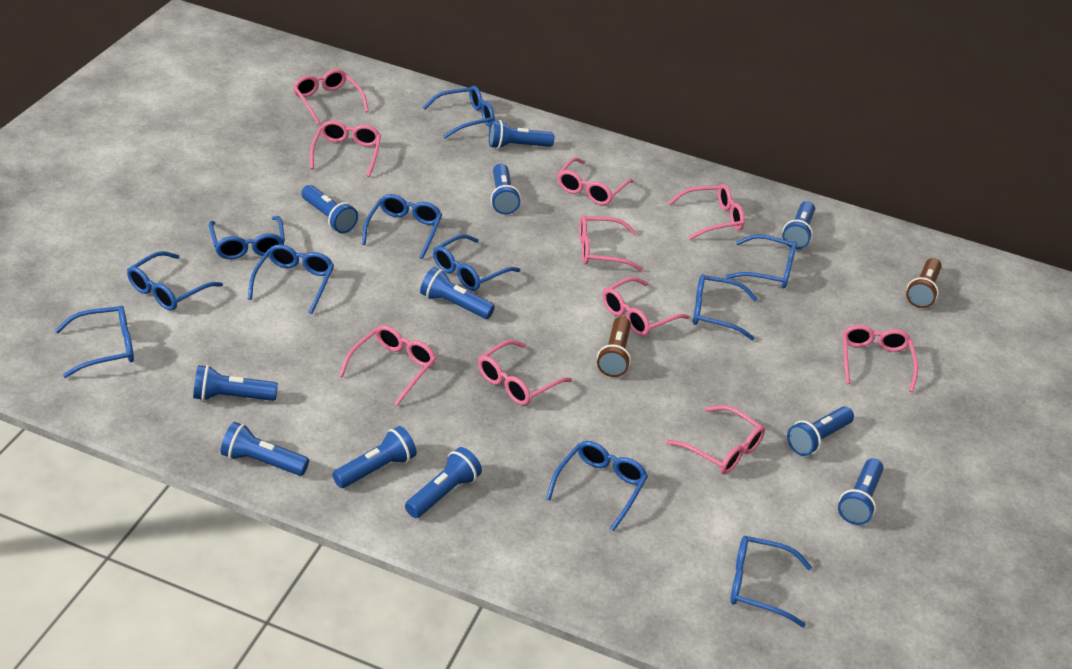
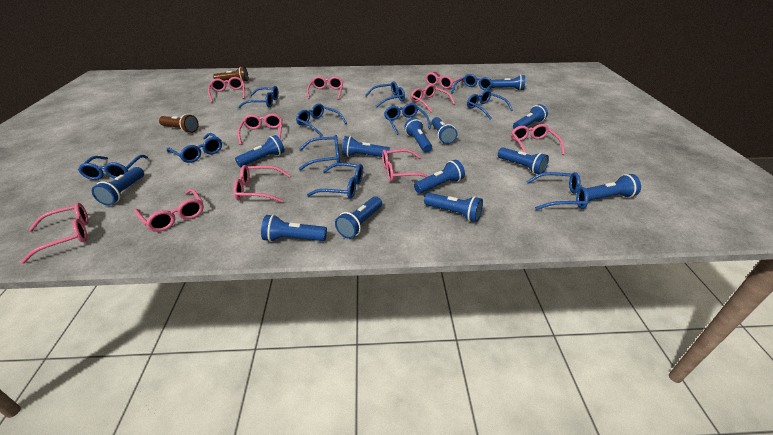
blue flashlight: [193,365,278,401] [221,422,309,476] [301,185,358,233] [332,426,417,488] [405,447,482,518] [420,267,495,319] [489,120,554,149] [491,164,521,215] [782,201,815,249] [787,406,854,456] [838,458,884,525] = 11 -> [92,167,144,205] [235,135,285,167] [261,214,327,242] [335,197,382,239] [342,136,390,157] [404,118,432,153] [414,160,465,194] [424,193,483,222] [432,117,457,144] [492,75,525,91] [498,148,549,174] [513,104,548,129] [586,174,641,201] = 13

